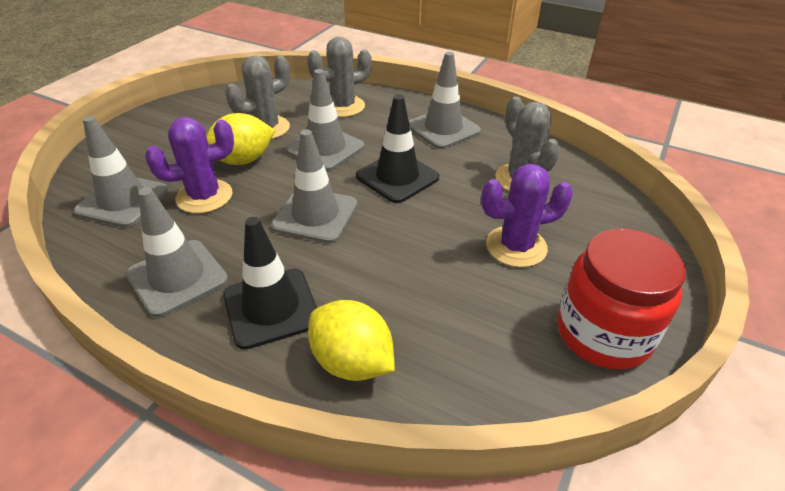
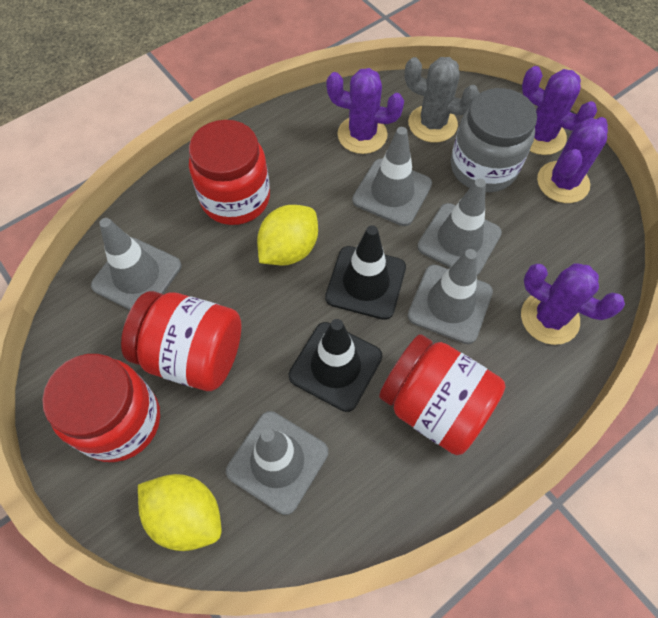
grey cactus: [225,56,290,139] [307,37,371,117] [495,96,560,191] = 3 -> [405,57,480,143] = 1
grey jar: none = 0 -> [451,88,537,192] = 1
purple cactus: [145,117,234,213] [481,164,573,267] = 2 -> [327,68,404,154] [521,263,625,345] [522,66,597,155] [537,117,608,203] = 4
red jar: [557,229,686,370] = 1 -> [42,354,160,462] [121,291,242,391] [189,120,270,225] [379,334,506,455] = 4

